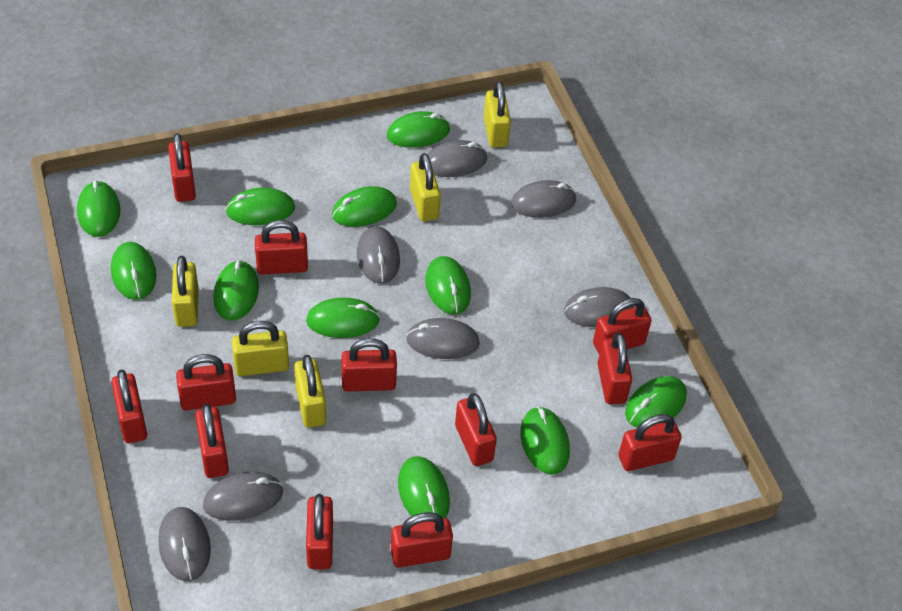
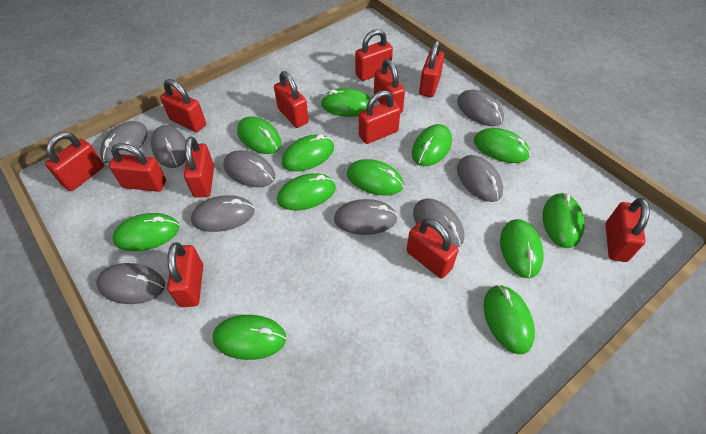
green mouse: [77,180,120,237] [111,242,157,300] [213,260,259,321] [225,188,295,225] [306,297,380,338] [332,186,397,227] [387,111,450,148] [398,456,450,518] [425,256,471,314] [521,406,570,475] [625,376,687,428] = 11 -> [112,213,179,251] [213,315,286,360] [237,116,282,154] [277,173,336,210] [282,134,334,171] [321,88,374,117] [347,159,404,196] [412,124,452,166] [474,128,530,163] [484,285,535,354] [500,219,544,278] [543,193,584,248] = 12
grey mouse: [158,507,211,581] [203,472,283,521] [357,226,400,284] [406,318,480,359] [427,140,487,177] [511,180,577,218] [564,287,634,327] = 7 -> [96,263,165,304] [100,121,148,164] [151,125,186,168] [191,195,255,232] [223,150,275,187] [334,199,398,235] [413,199,464,248] [457,90,504,126] [457,155,503,202] = 9
yellow padlock: [172,256,199,327] [232,321,289,376] [294,355,326,428] [410,153,441,222] [484,81,511,148] = 5 -> none = 0

